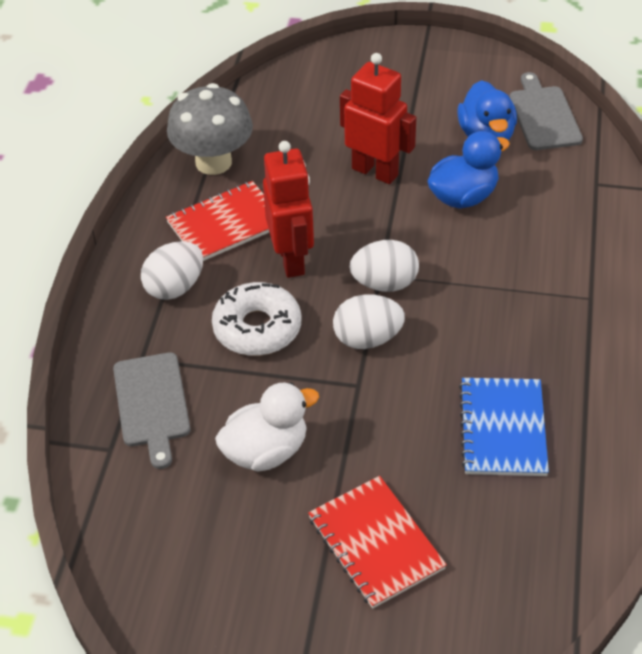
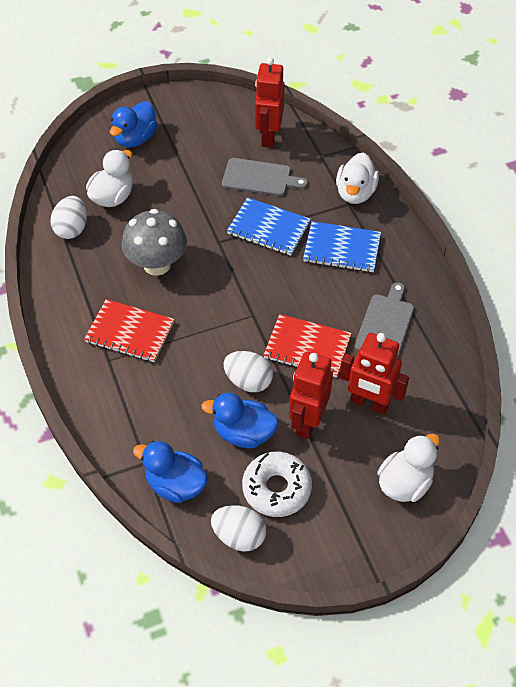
blue duck: [427,131,510,209] [457,80,517,141] = 2 -> [110,101,158,147] [133,441,208,503] [201,393,279,448] = 3
blue notebook: [459,378,549,476] = 1 -> [227,197,311,256] [303,221,381,272] = 2
red robot: [263,141,314,278] [340,53,416,184] = 2 -> [255,57,285,148] [289,351,333,439] [339,333,409,414] = 3
white duck: [215,382,319,471] = 1 -> [86,150,133,207] [336,153,379,204] [377,433,440,502] = 3

